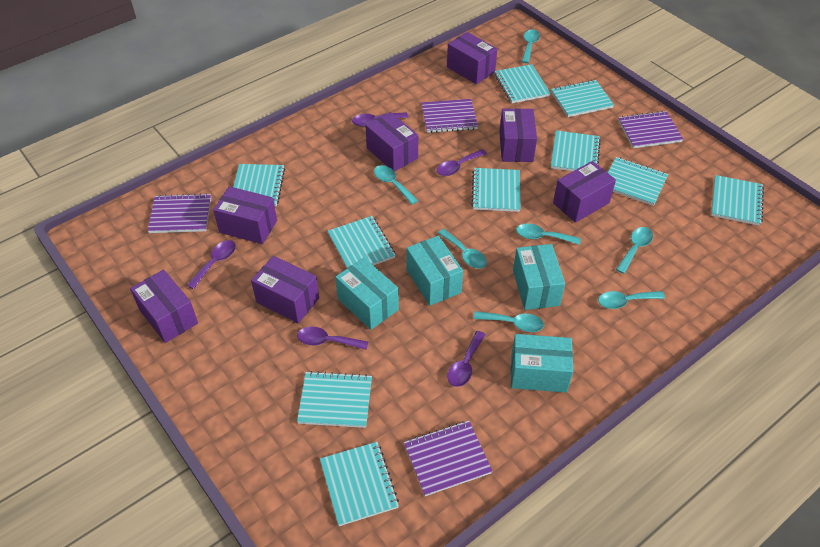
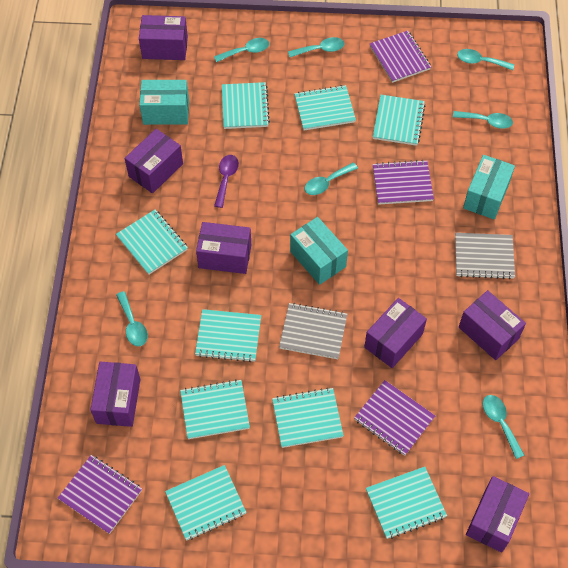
grey notebook: none = 0 -> [279,303,347,359] [455,233,515,279] = 2
purple spoon: [187,240,236,289] [297,327,368,350] [352,112,408,127] [437,149,487,176] [447,331,486,387] = 5 -> [214,155,239,208] = 1
turquoise box: [335,258,399,330] [406,236,463,306] [511,334,573,393] [513,244,565,310] = 4 -> [139,80,189,125] [290,217,348,285] [463,155,515,219] = 3
turquoise notebook: [233,164,285,207] [297,371,372,428] [320,442,399,526] [328,216,396,268] [471,168,521,212] [495,64,551,103] [551,80,614,117] [551,130,601,171] [608,157,668,206] [711,175,764,226] = 10 -> [116,210,188,275] [165,465,246,541] [180,379,250,439] [195,309,261,362] [222,82,270,129] [272,388,344,448] [294,85,356,130] [366,467,447,539] [373,95,425,146] = 9

